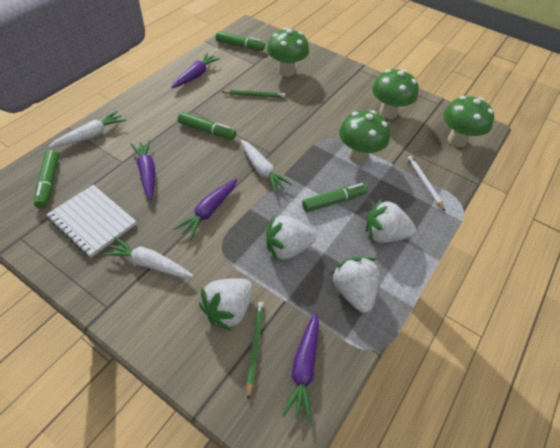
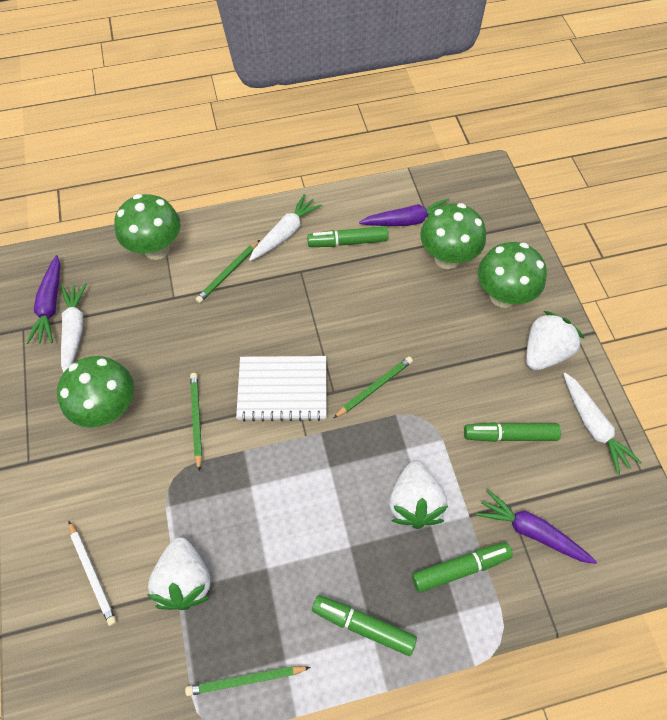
green pencil: [221,90,285,98] [246,302,264,400] = 2 -> [185,666,311,696] [190,373,202,471] [195,240,260,303] [334,357,413,418] = 4
purple carrot: [131,140,155,200] [171,53,220,88] [174,178,238,239] [282,312,319,422] = 4 -> [26,255,60,344] [359,198,449,226] [476,489,597,564] = 3
white strawberry: [199,278,252,331] [266,215,316,261] [331,257,379,313] [366,199,416,243] = 4 -> [147,537,211,610] [389,461,448,529] [526,311,585,370] = 3

